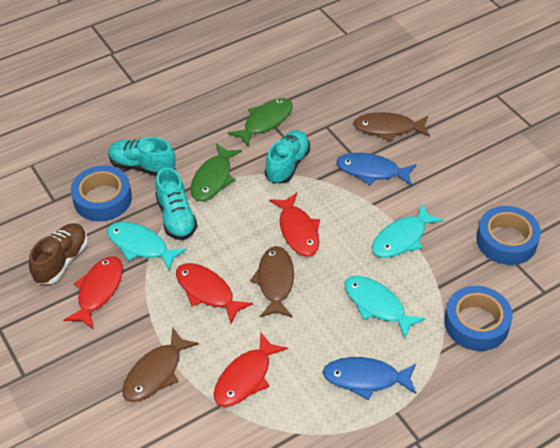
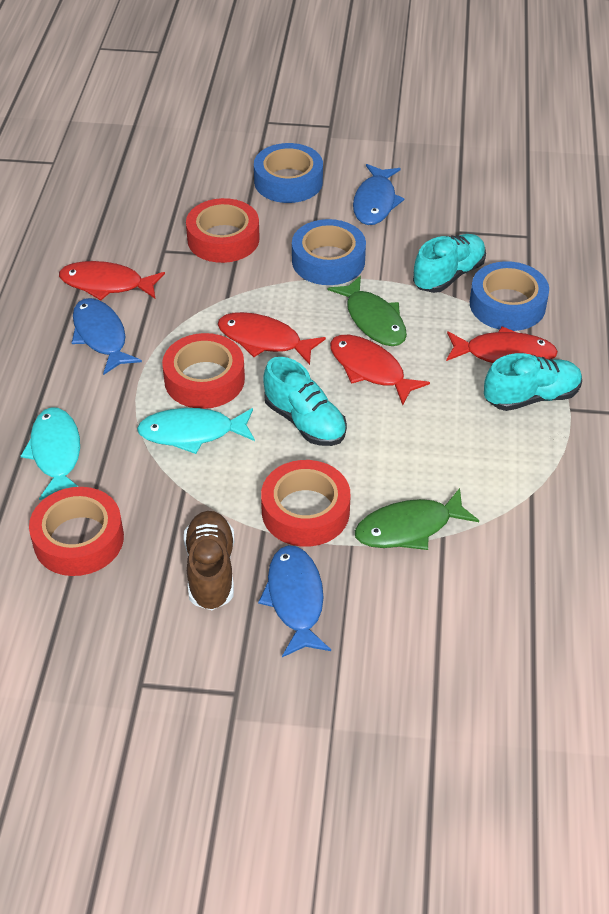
blue fish: [323,357,416,400] [336,153,416,186] = 2 -> [72,298,142,375] [258,545,331,657] [353,164,405,225] = 3
brown fish: [122,328,199,402] [250,246,294,317] [353,112,430,142] = 3 -> none = 0
red tape: none = 0 -> [29,487,124,576] [162,333,245,409] [186,198,260,263] [261,460,350,547] = 4
turquoise fish: [107,222,187,271] [345,276,426,339] [372,204,444,258] = 3 -> [21,407,80,501] [137,408,255,454] = 2

